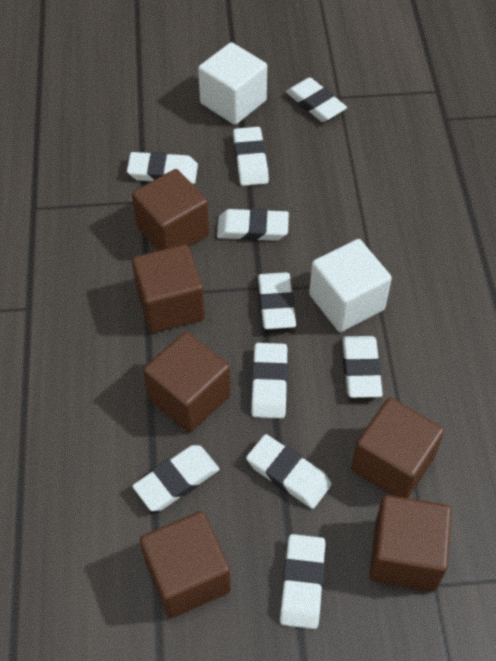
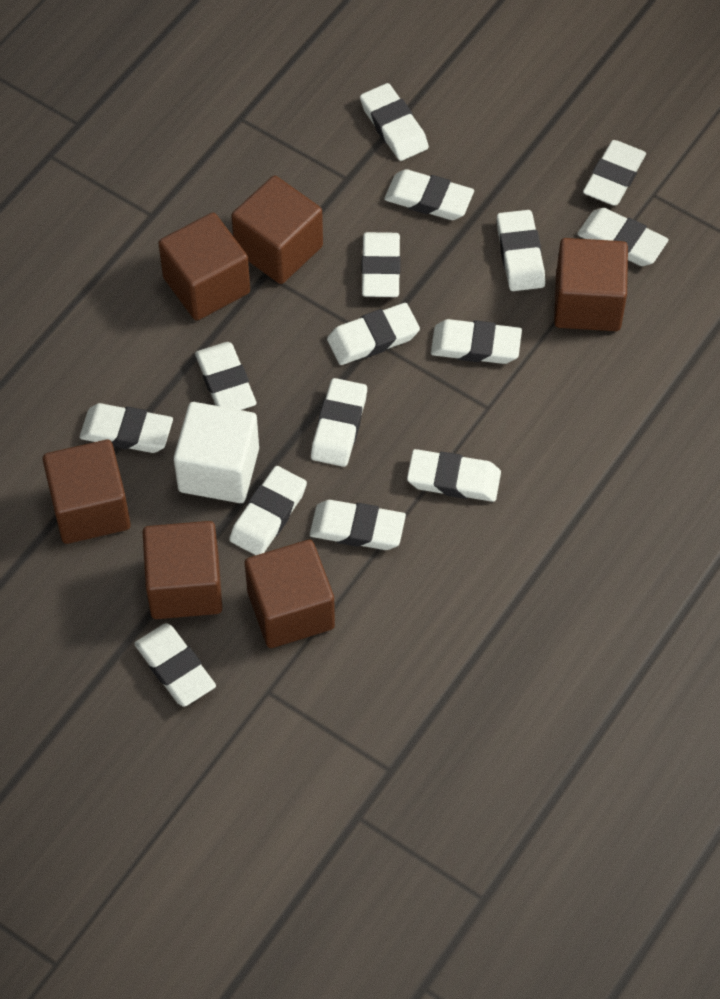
white cube: [198,42,267,125] [309,239,392,332] = 2 -> [174,402,259,503] = 1
white eraser: [127,152,198,184] [132,445,219,511] [217,208,289,241] [233,127,269,186] [246,434,332,509] [251,343,288,418] [258,272,296,329] [280,534,326,629] [286,77,347,122] [342,336,383,398] = 10 -> [80,403,173,453] [134,623,216,707] [195,342,257,410] [229,466,307,555] [310,500,406,550] [311,378,367,467] [327,303,420,365] [360,83,429,161] [361,232,401,297] [384,169,474,220] [407,449,501,502] [431,319,522,364] [497,210,545,291] [577,208,669,266] [583,140,646,206] = 15

